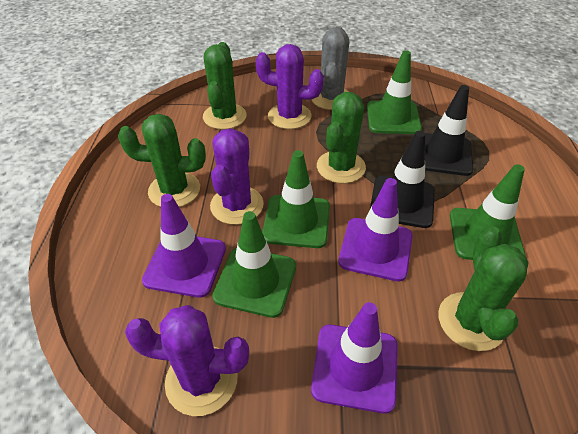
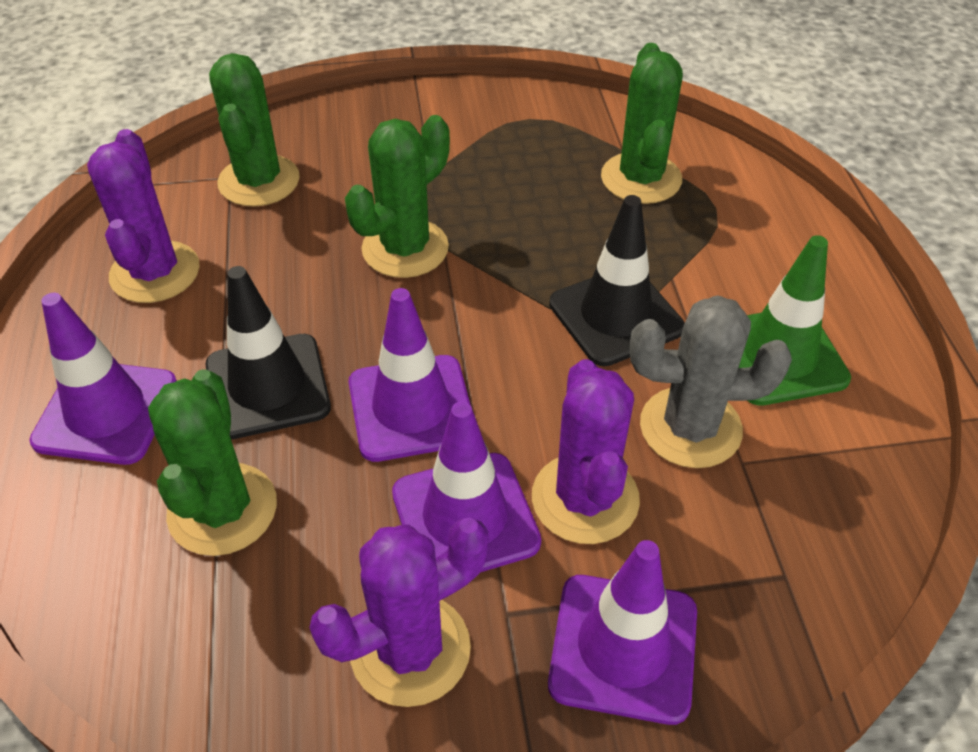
green traffic cone: [212,211,296,318] [262,150,330,248] [367,50,422,134] [450,164,526,260] = 4 -> [739,235,851,406] = 1
purple traffic cone: [142,194,226,298] [311,302,398,414] [338,178,413,282] = 3 -> [29,293,177,465] [348,288,470,462] [392,402,541,572] [548,540,697,725] = 4

